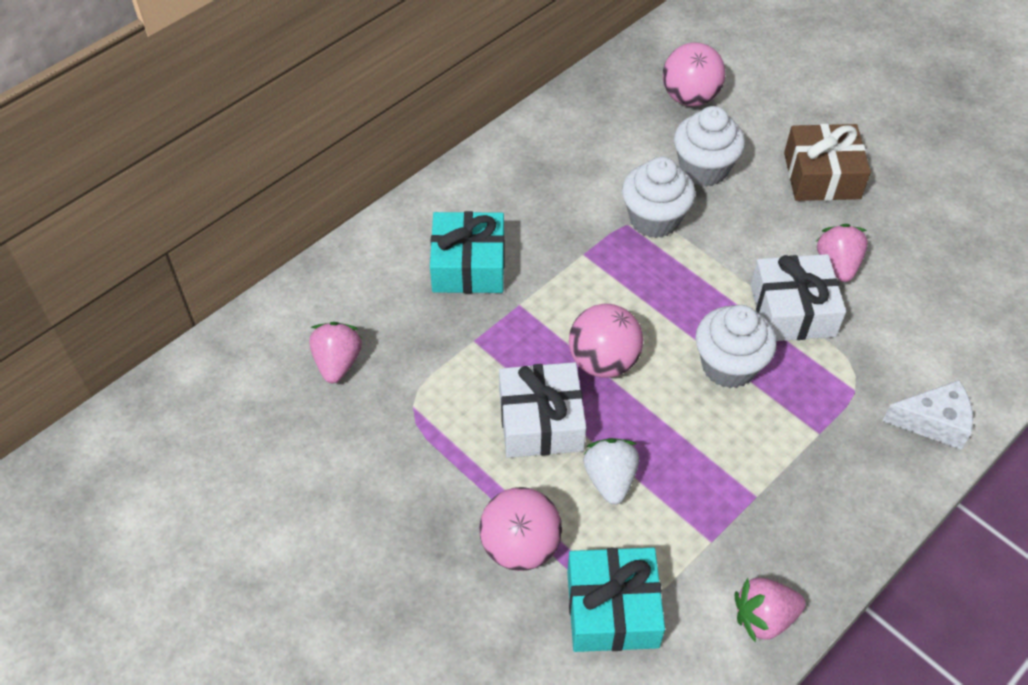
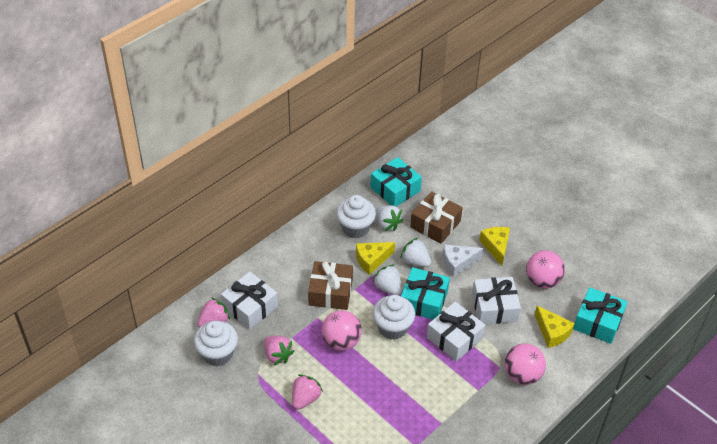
brown gift: [784,124,871,201] = 1 -> [308,261,353,310] [410,191,463,244] = 2
turquoise gift: [430,211,505,293] [567,547,665,652] = 2 -> [370,157,422,207] [401,267,450,320] [573,287,627,344] = 3
white gift: [499,362,586,458] [750,254,846,341] = 2 -> [221,271,278,330] [427,302,485,361] [472,277,521,324] = 3
white strawberry: [583,438,639,505] = 1 -> [372,264,402,295] [376,205,403,231] [400,238,431,267] = 3
yellow cheese: none = 0 -> [356,242,395,275] [479,227,510,266] [535,306,575,348] = 3

